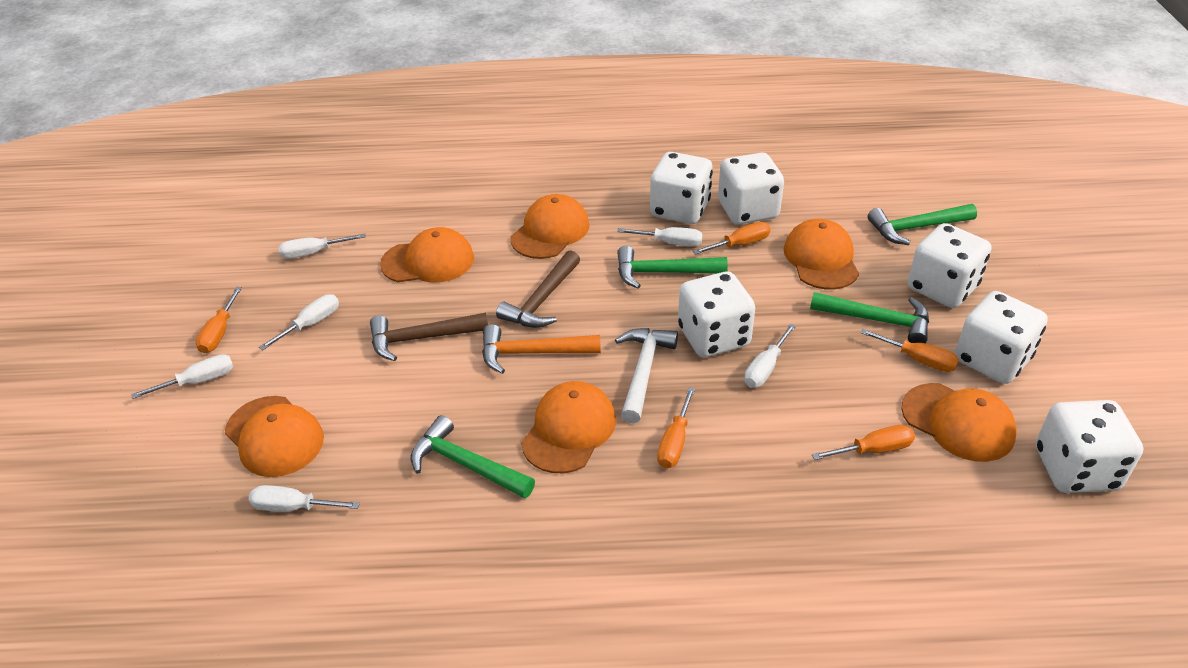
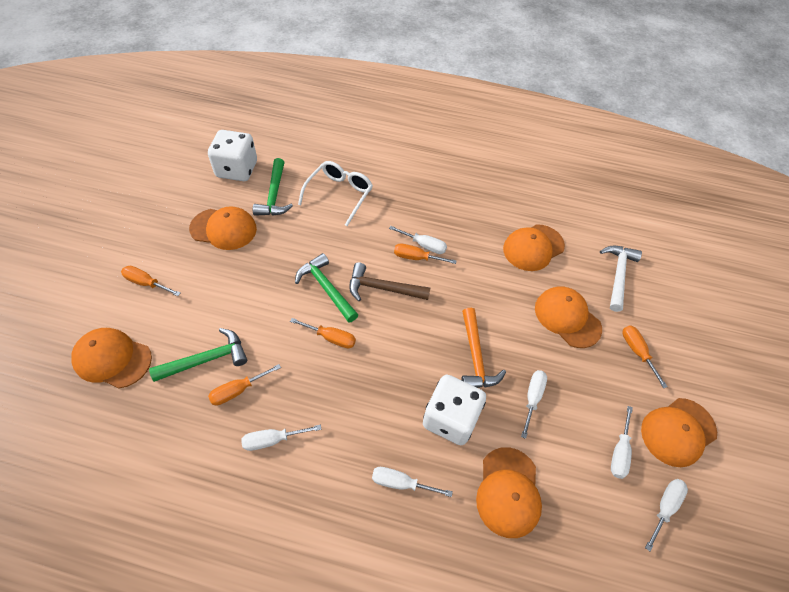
brown hammer: [370,313,488,361] [496,250,580,328] = 2 -> [349,262,430,301] = 1
green hammer: [411,415,535,498] [617,246,728,289] [810,292,929,343] [867,204,977,245] = 4 -> [149,328,247,382] [253,158,293,216] [295,253,358,322] = 3
white dice: [650,152,713,224] [678,272,755,358] [718,153,784,225] [908,223,991,308] [955,291,1048,384] [1036,400,1143,493] = 6 -> [208,130,257,181] [423,375,486,445] = 2
white glasses: none = 0 -> [298,161,373,226] = 1

